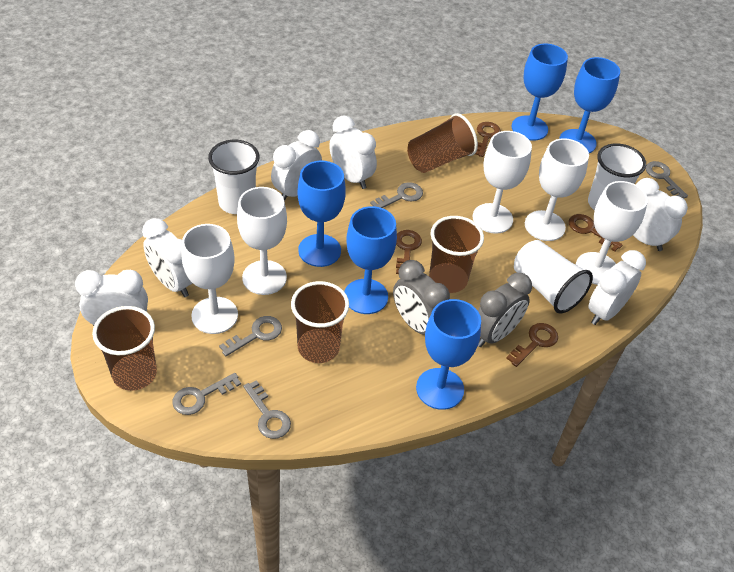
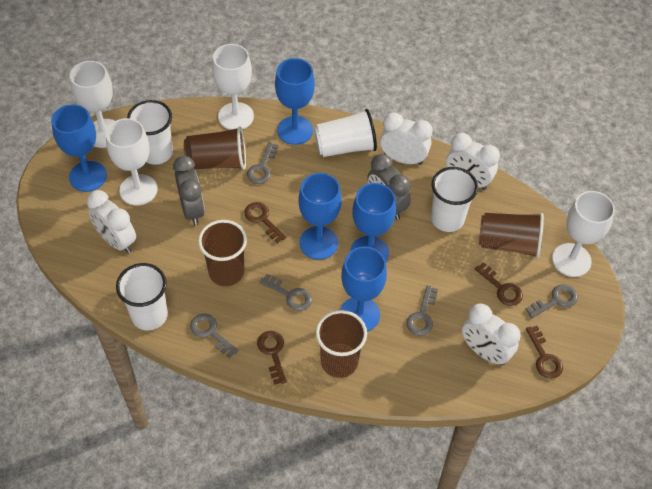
white clock: [75,270,148,326] [142,218,192,297] [271,130,322,201] [329,116,377,189] [588,250,646,325] [633,178,688,251] = 6 -> [87,190,136,253] [380,112,433,165] [446,133,500,190] [462,303,521,366] = 4
white cup: [208,140,259,214] [514,240,593,314] [588,143,646,210] = 3 -> [116,263,168,330] [127,100,173,165] [314,109,377,157] [431,167,478,232] = 4
white goblet: [181,224,238,334] [237,187,287,295] [473,131,532,234] [525,138,589,241] [576,181,648,285] = 5 -> [70,61,115,148] [106,118,158,206] [212,44,254,130] [552,191,615,277] = 4

